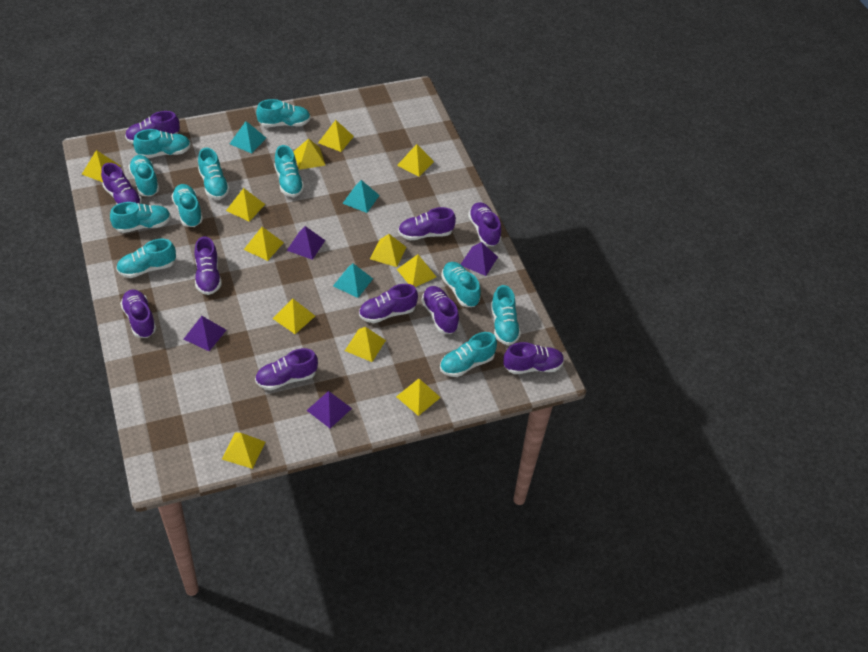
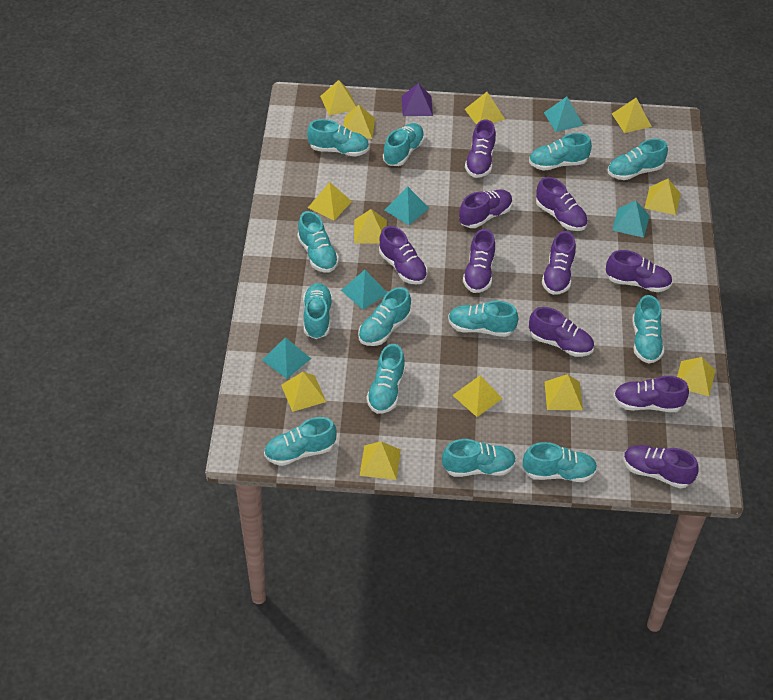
purple pyramid: [184,316,226,351] [287,226,325,260] [306,391,352,428] [461,242,498,276] = 4 -> [402,83,433,116] = 1
turquoise pyramid: [229,121,266,153] [333,263,373,298] [342,180,380,213] = 3 -> [262,337,311,379] [341,270,388,310] [385,187,429,225] [544,97,584,132] [612,201,650,238] = 5
turquoise shoe: [110,202,171,233] [116,239,176,278] [128,155,159,197] [133,129,191,158] [171,184,203,227] [198,148,230,199] [256,99,311,127] [274,145,304,197] [440,332,497,377] [441,262,481,307] [491,285,521,345] = 11 -> [264,417,337,466] [297,211,339,272] [303,283,333,339] [307,119,369,157] [358,287,411,346] [366,344,405,414] [383,123,425,166] [442,439,516,477] [448,301,518,337] [523,442,597,482] [529,133,592,171] [608,139,668,180] [632,295,664,364] = 13

